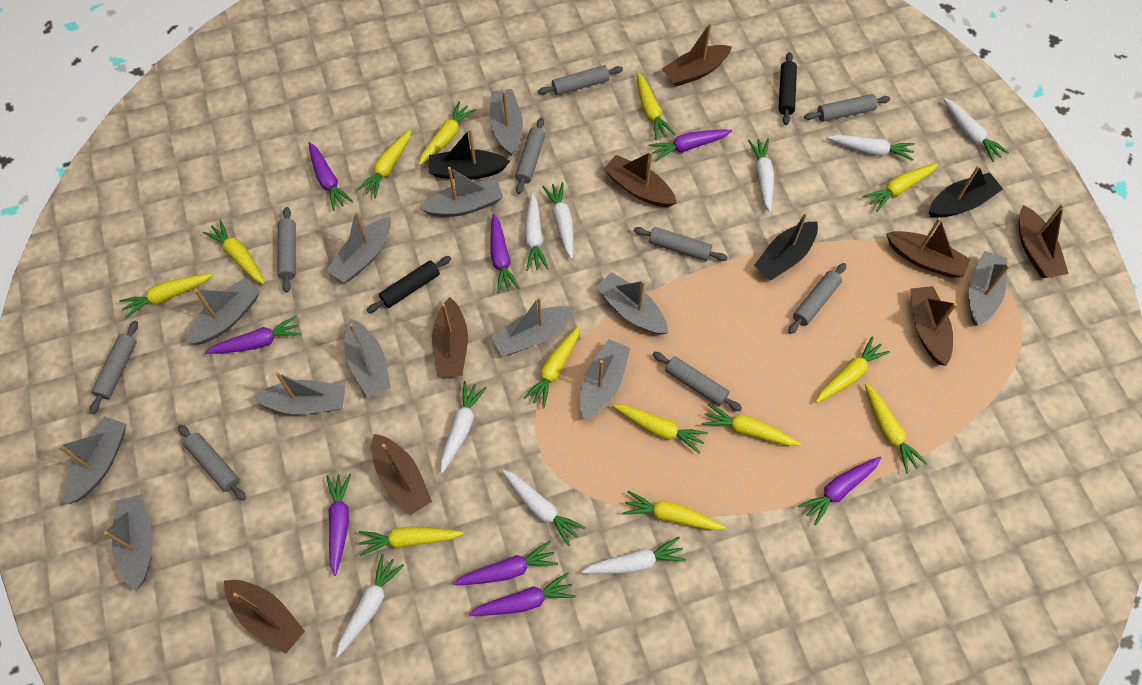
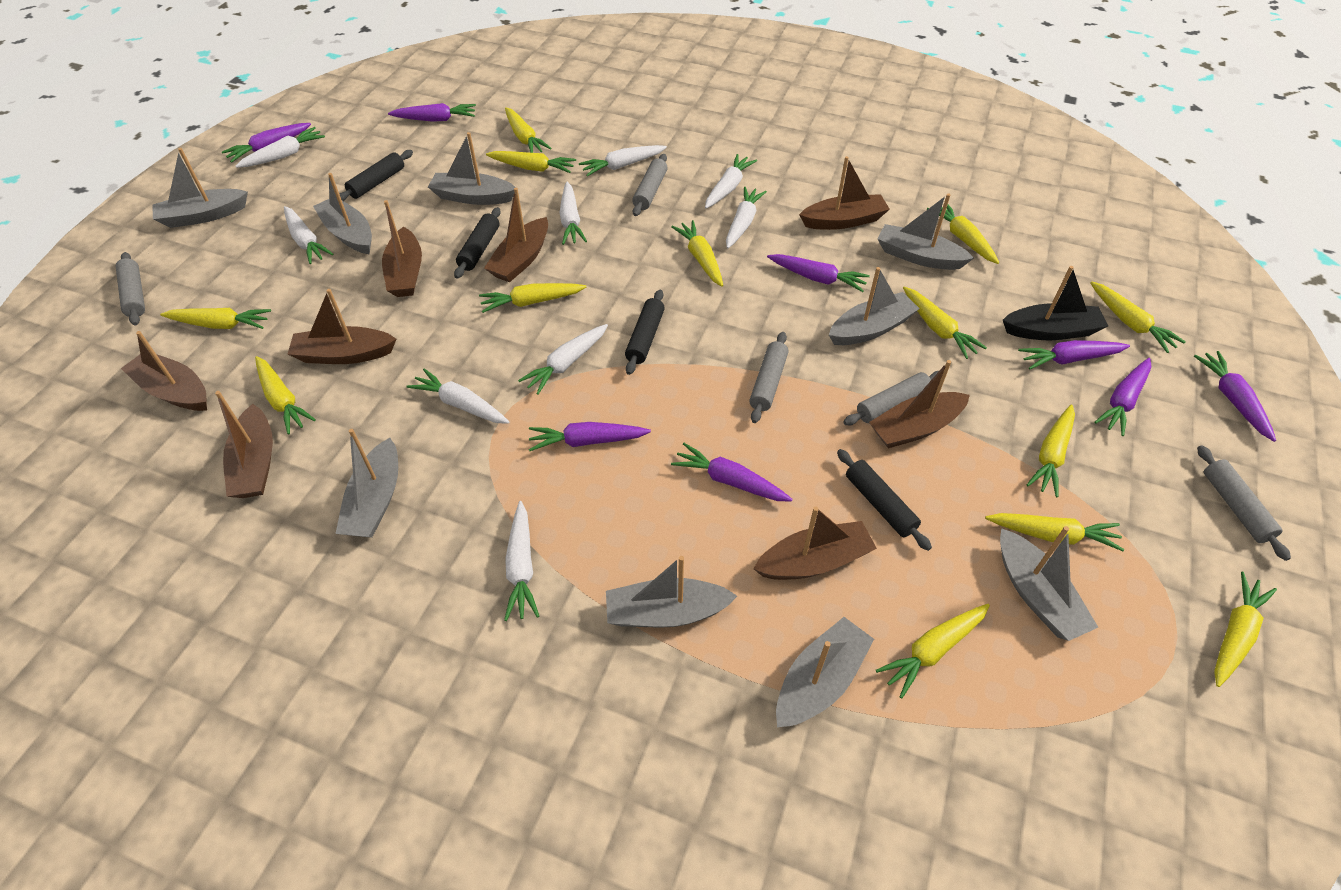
black boat: [429,128,510,180] [754,212,818,280] [929,165,1003,218] = 3 -> [1003,266,1108,340] = 1
black rolling pin: [367,256,451,313] [779,52,797,125] = 2 -> [339,150,413,201] [454,207,501,279] [625,290,665,375] [837,449,932,551] = 4
grey boat: [58,416,126,505] [104,494,152,591] [186,278,260,345] [253,372,345,414] [326,211,391,282] [345,319,391,398] [420,167,503,217] [490,89,523,156] [491,297,574,356] [580,339,631,420] [596,272,668,335] [969,251,1010,325] = 12 -> [152,148,248,228] [313,173,372,254] [335,429,398,538] [428,132,516,205] [606,556,737,627] [776,617,874,727] [829,267,920,345] [878,193,974,270] [1000,526,1098,641] = 9
grey rolling pin: [90,321,138,414] [178,425,246,501] [277,207,296,293] [515,118,545,194] [538,65,623,95] [634,227,728,261] [653,352,742,411] [788,263,846,334] [804,94,890,122] = 9 -> [115,252,145,325] [632,154,668,216] [749,332,789,423] [844,371,939,425] [1197,445,1291,561] = 5

